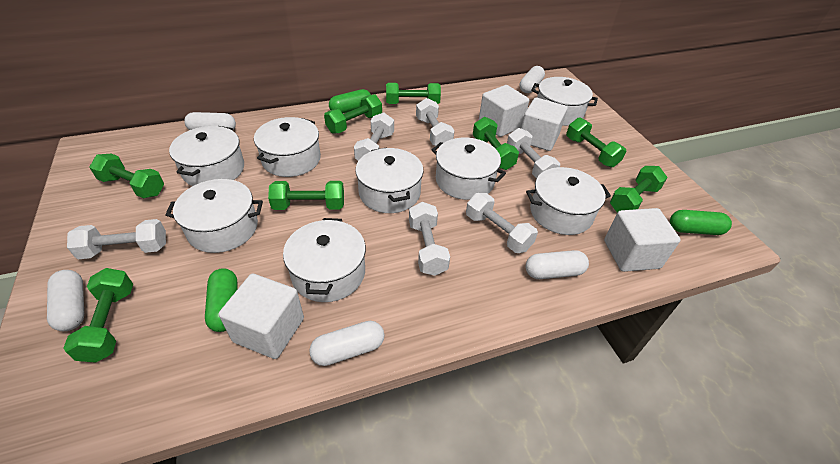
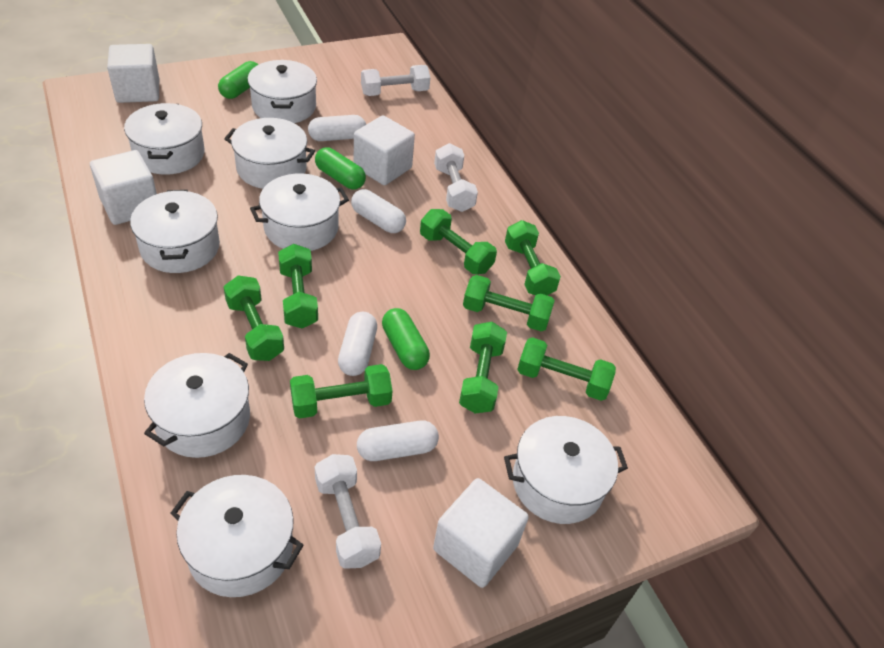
white capsule: [47,270,84,331] [184,112,236,130] [309,321,384,366] [520,66,545,93] [525,250,589,279] = 5 -> [308,115,366,141] [338,312,377,376] [351,189,406,233] [357,420,439,461] = 4
white dumbbell: [67,219,166,259] [354,112,394,161] [409,202,450,276] [416,98,454,146] [466,193,538,253] [507,128,560,179] = 6 -> [315,454,381,569] [361,65,430,96] [434,143,478,212] = 3

